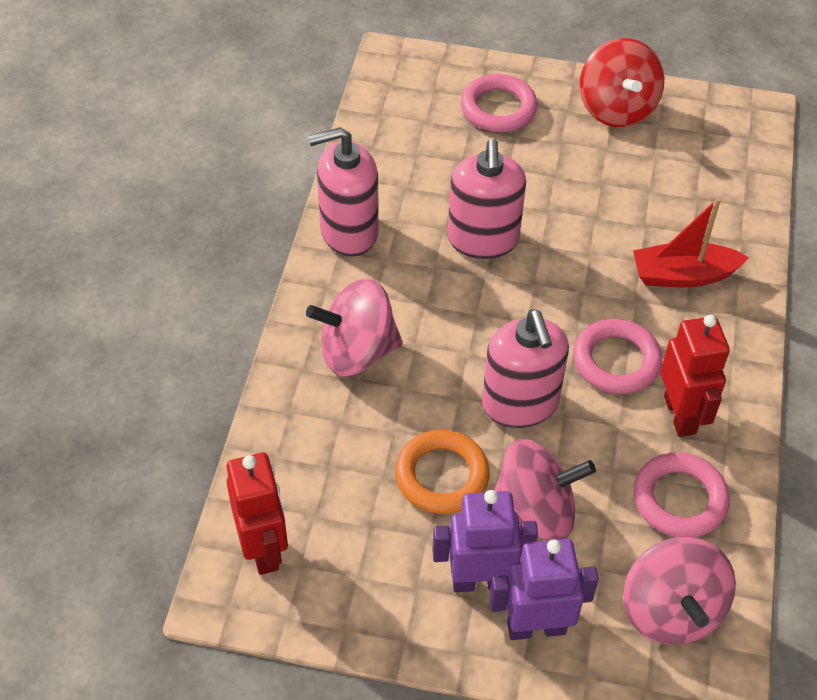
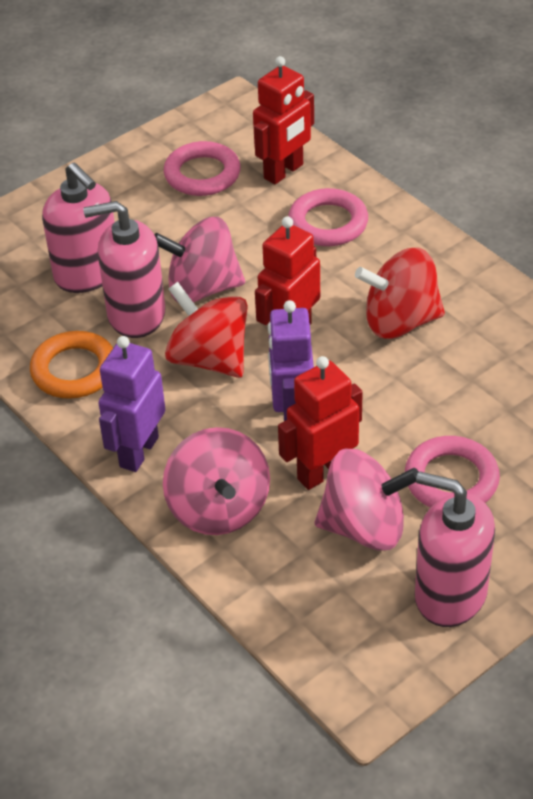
red boat: [633,198,749,287] = 1 -> none = 0
red robot: [227,453,288,575] [660,315,730,437] = 2 -> [253,56,314,184] [255,216,320,335] [278,356,363,490] = 3
red spinning top: [580,38,664,127] = 1 -> [165,282,248,378] [355,248,445,339] = 2

